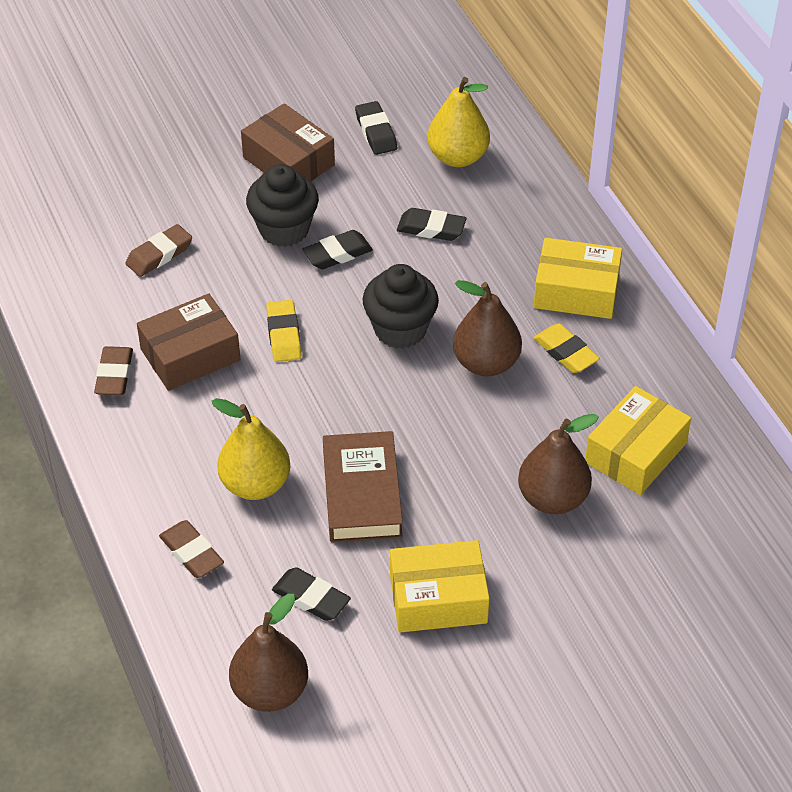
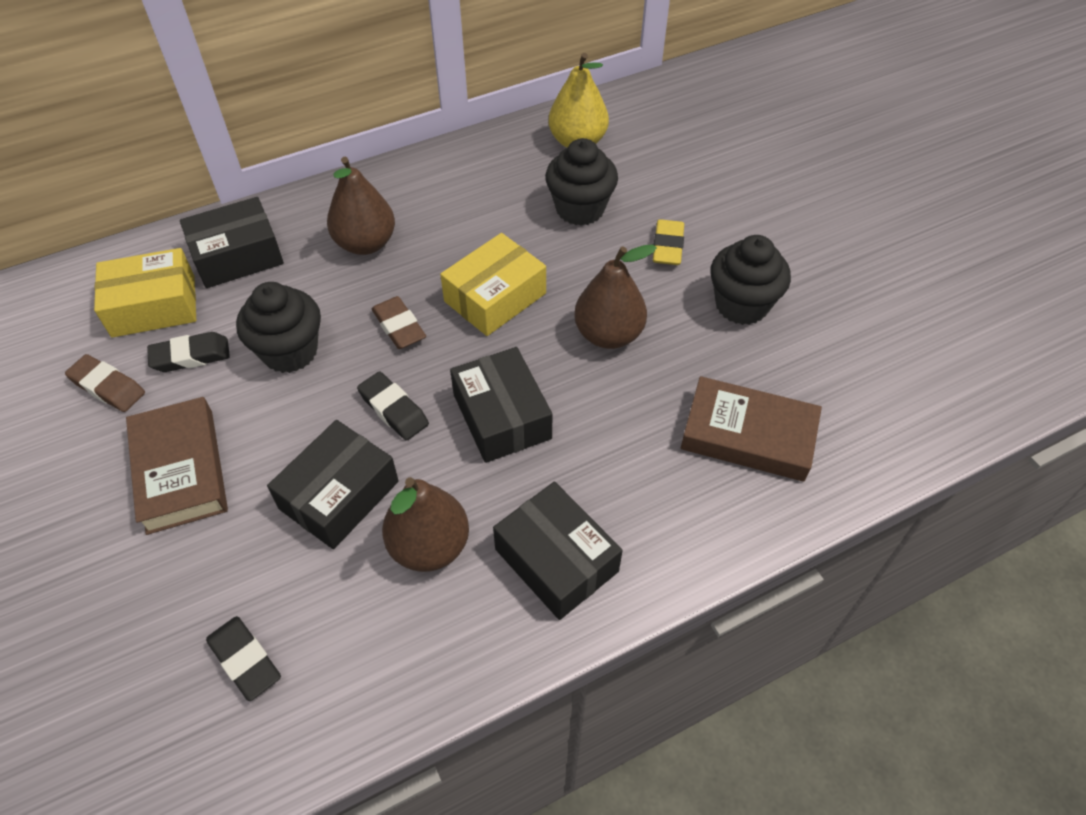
black box: none = 0 -> [180,197,284,288] [267,420,399,549] [450,347,553,463] [493,482,623,620] = 4
black cupcake: [246,164,319,247] [363,264,439,349] = 2 -> [236,282,321,373] [545,138,618,226] [710,235,791,325] = 3
black eraser: [272,567,351,621] [302,230,373,269] [355,101,397,155] [397,208,467,241] = 4 -> [147,332,230,372] [206,616,281,701] [357,371,429,441] = 3
brown book: [323,431,403,543] = 1 -> [126,397,228,535] [681,376,822,482] = 2
brown box: [137,293,240,391] [241,103,335,181] = 2 -> none = 0
brown eraser: [94,346,133,395] [125,224,192,277] [159,520,224,578] = 3 -> [65,354,145,412] [372,296,426,349] = 2
yellow box: [390,540,490,632] [534,238,622,319] [585,386,691,495] = 3 -> [94,248,196,338] [440,233,546,336] = 2
yellow eraser: [266,300,301,362] [534,323,600,373] = 2 -> [653,219,684,265] = 1
yellow pear: [212,398,290,500] [427,77,490,167] = 2 -> [549,53,609,148] = 1

